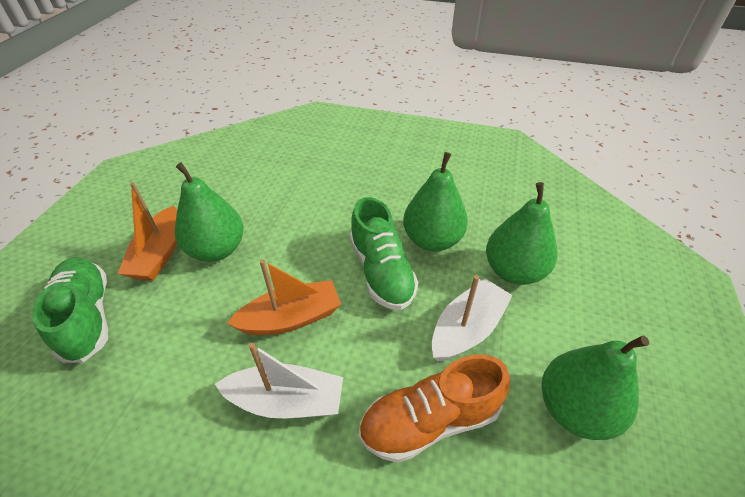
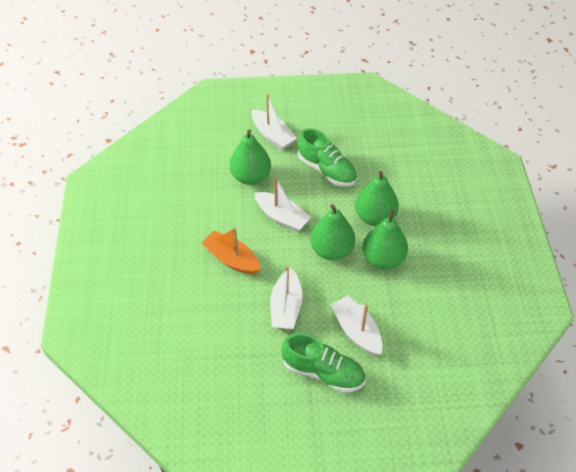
orange boat: [118,182,177,281] [227,259,341,335] = 2 -> [201,228,260,274] = 1
orange shoe: [359,354,510,463] = 1 -> none = 0
white boat: [215,343,343,418] [432,275,513,362] = 2 -> [252,94,297,150] [254,177,312,232] [270,266,302,329] [331,295,383,356] = 4

